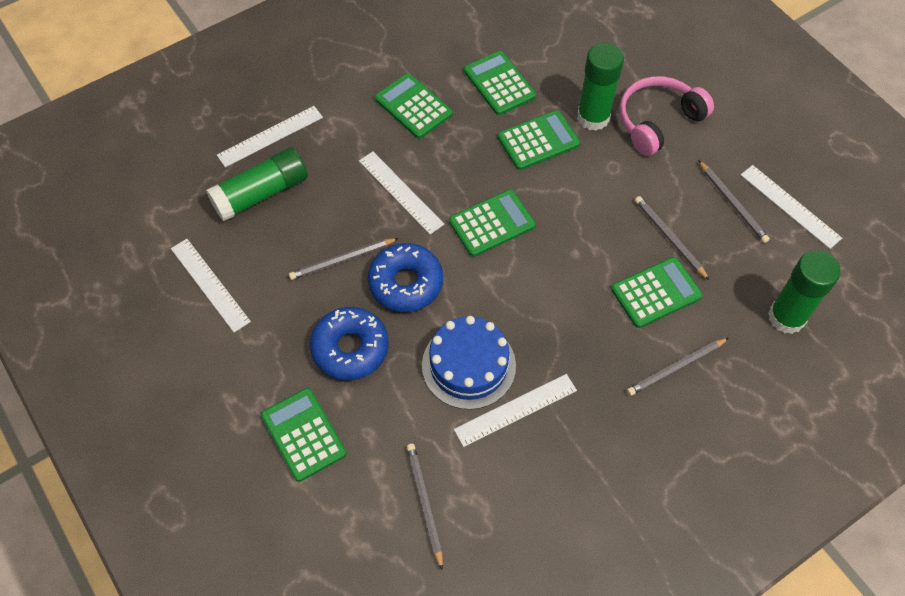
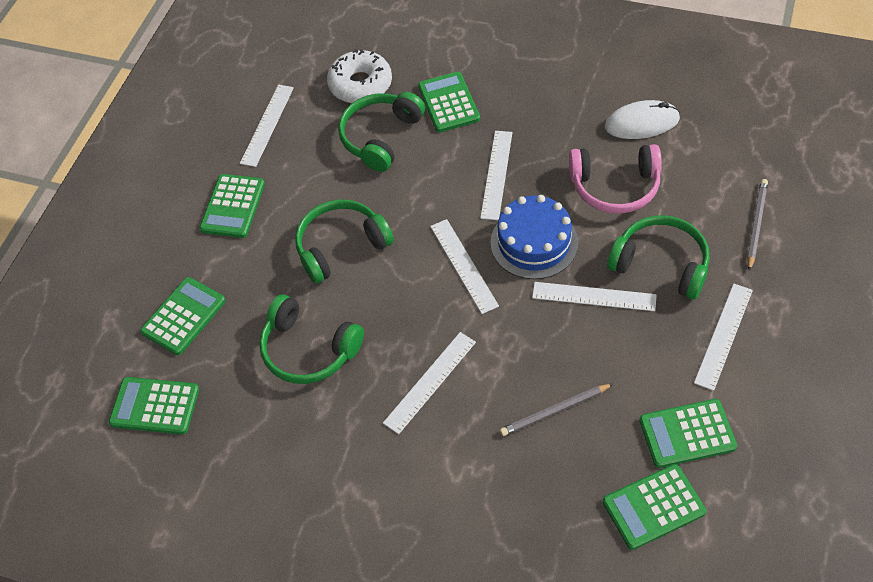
blue donut: [310,307,388,380] [368,243,443,312] = 2 -> none = 0
green glue stick: [206,147,308,221] [577,43,624,131] [768,250,841,334] = 3 -> none = 0
green headphones: none = 0 -> [259,294,364,384] [295,199,394,284] [338,92,425,172] [607,215,710,300] = 4
grey pencil: [289,238,399,280] [407,444,443,570] [627,338,729,396] [635,196,709,280] [698,160,770,243] = 5 -> [500,383,614,436] [747,179,768,271] = 2
white donut: none = 0 -> [327,49,392,103] = 1
white mouse: none = 0 -> [605,100,680,139] = 1
white ruler: [171,239,251,333] [217,106,323,167] [359,152,444,234] [454,374,577,447] [741,165,842,249] = 5 -> [240,85,294,167] [383,332,476,434] [430,219,499,314] [480,131,513,220] [532,282,656,311] [694,284,753,391] = 6

